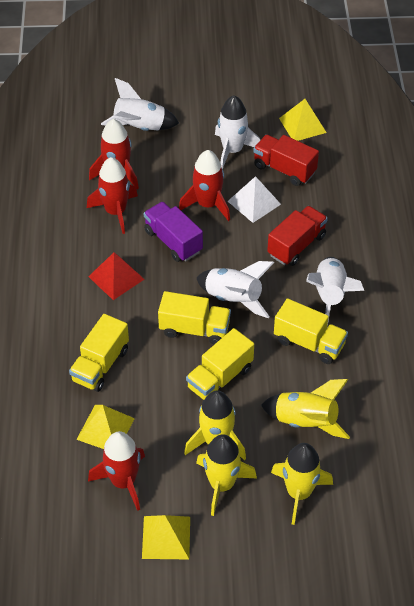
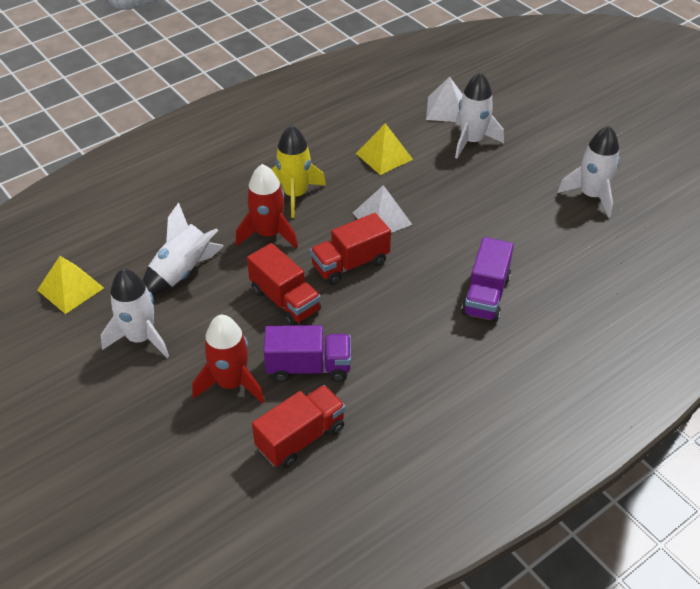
purple truck: [144,202,203,262] = 1 -> [263,325,351,382] [461,237,514,322] = 2
red pyramid: [88,252,145,300] = 1 -> none = 0
red rocket: [87,157,138,234] [88,431,145,511] [89,119,139,190] [179,150,230,221] = 4 -> [192,315,264,403] [235,164,298,249] = 2
red truck: [253,135,319,186] [267,206,328,266] = 2 -> [247,243,321,326] [252,385,346,468] [310,213,391,285] = 3
white pyramid: [228,176,281,223] = 1 -> [353,185,413,233] [426,76,463,122] = 2
yellow pyramid: [76,405,135,449] [142,515,190,559] [279,99,327,141] = 3 -> [37,256,104,314] [356,123,413,175] = 2
yellow rocket: [184,391,246,461] [196,434,257,516] [261,379,350,439] [271,443,333,525] = 4 -> [271,125,326,218] = 1
yellow truck: [69,314,129,392] [158,291,231,345] [186,328,254,400] [274,298,348,364] = 4 -> none = 0

